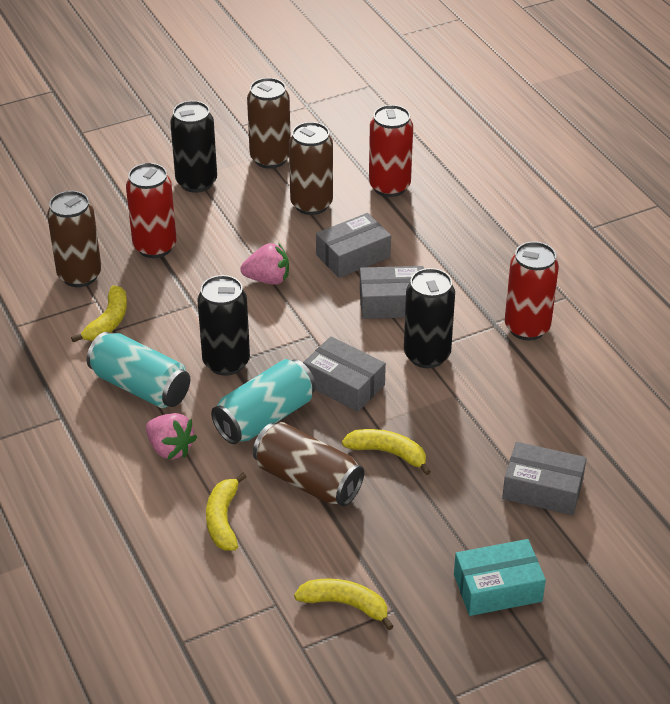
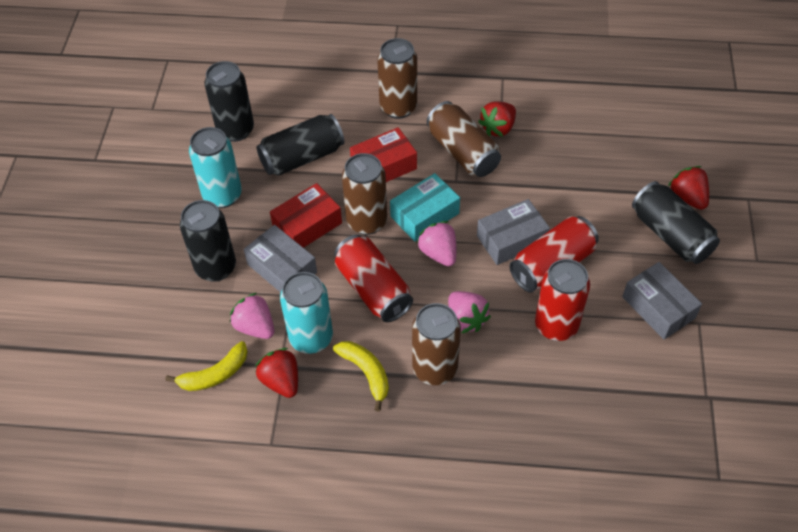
black can: [170,101,217,193] [198,275,250,376] [404,268,455,368] = 3 -> [180,200,236,282] [204,61,254,142] [257,114,344,176] [632,181,720,264] = 4
grey box: [303,336,386,412] [316,213,391,278] [360,266,424,319] [502,442,587,515] = 4 -> [244,225,317,293] [477,199,550,265] [622,262,702,340] = 3
pink strawberry: [146,413,197,460] [240,243,289,285] = 2 -> [230,293,274,339] [417,221,456,267] [448,291,491,334] = 3
red box: none = 0 -> [270,183,342,248] [350,127,417,182] = 2
red strawberry: none = 0 -> [256,348,298,398] [478,101,516,137] [668,166,709,210] = 3
yellow banana: [71,286,127,342] [206,473,246,551] [294,578,394,630] [342,429,431,475] = 4 -> [165,341,248,391] [333,341,389,411] = 2

